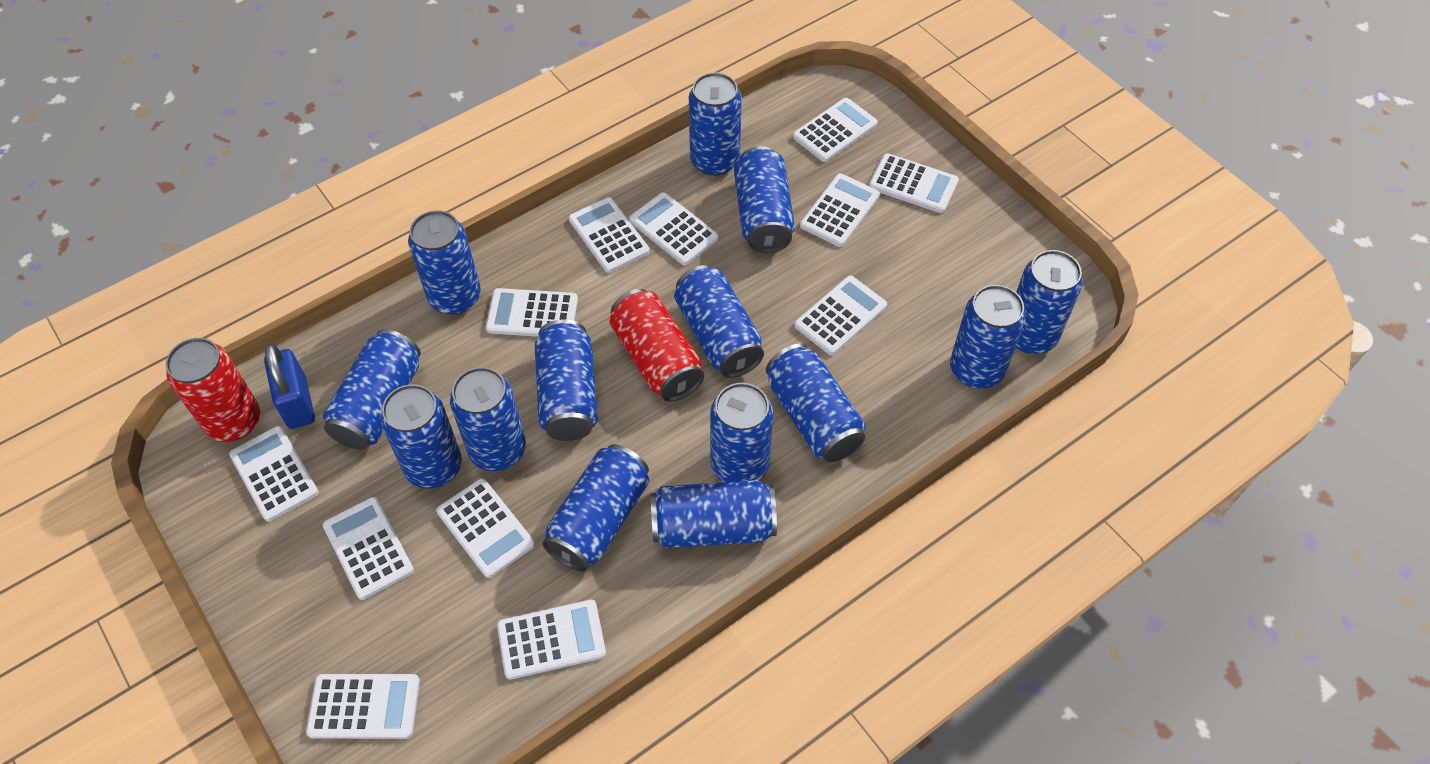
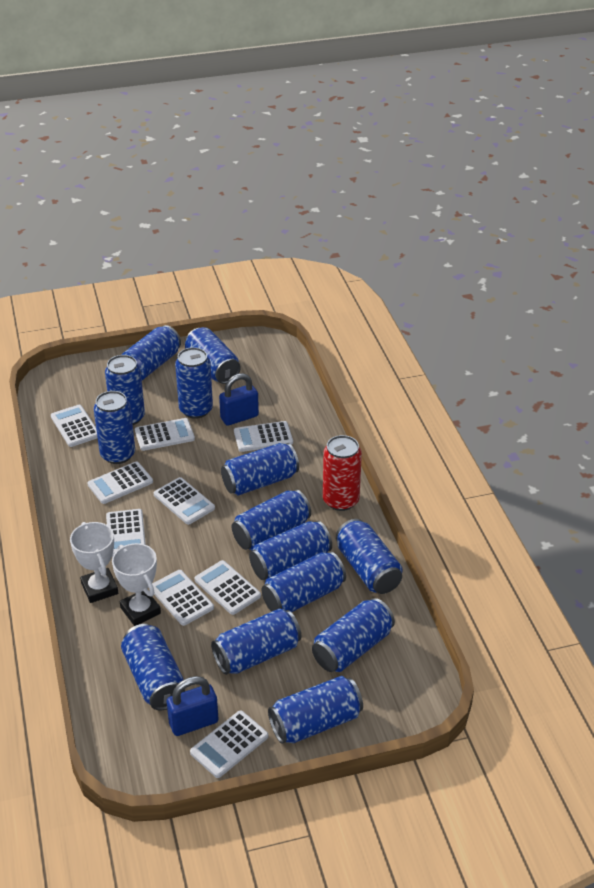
blue padlock: [264,343,315,429] = 1 -> [167,676,219,736] [219,373,259,426] = 2
red can: [166,338,260,442] [610,289,704,402] = 2 -> [323,435,362,511] = 1
white calculator: [229,426,319,522] [306,674,420,739] [323,497,414,600] [436,478,535,578] [486,288,578,337] [497,599,606,680] [569,197,650,273] [629,192,718,265] [793,98,878,162] [794,276,887,355] [800,173,880,247] [869,153,959,213] = 12 -> [51,405,97,447] [88,461,153,504] [106,509,146,557] [135,418,195,451] [152,570,214,626] [154,477,215,525] [190,710,268,778] [195,560,261,615] [234,421,293,452] = 9
white trophy: none = 0 -> [70,522,118,603] [112,543,161,626] = 2

